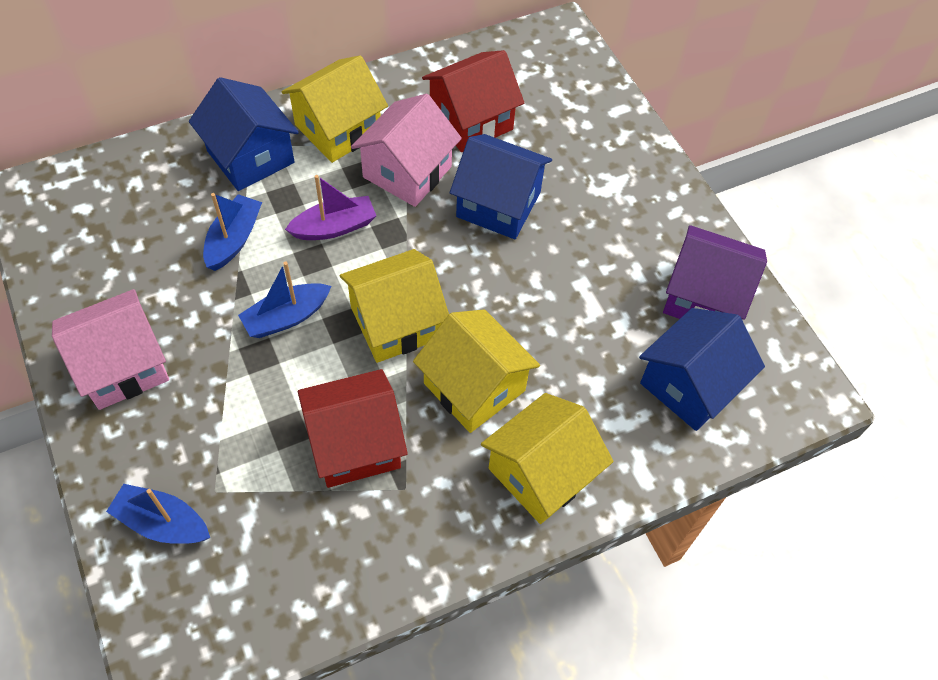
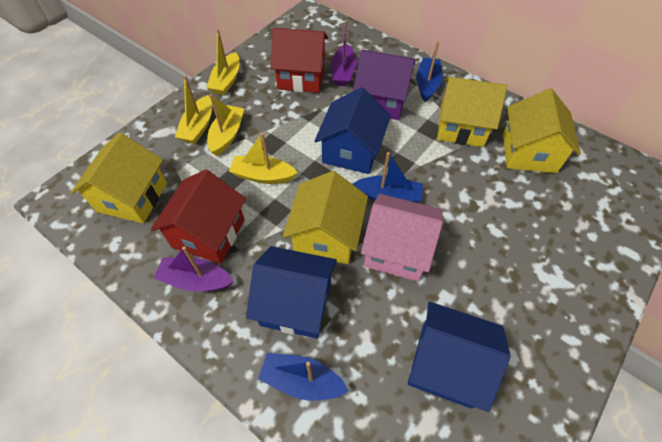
pink house: [52,289,169,410] [351,94,462,207] = 2 -> [361,194,443,281] = 1
purple boat: [285,175,376,240] = 1 -> [154,246,234,291] [331,20,357,86] = 2
yellow boat: none = 0 -> [175,75,212,144] [206,29,239,95] [207,94,244,156] [229,133,298,184] = 4

